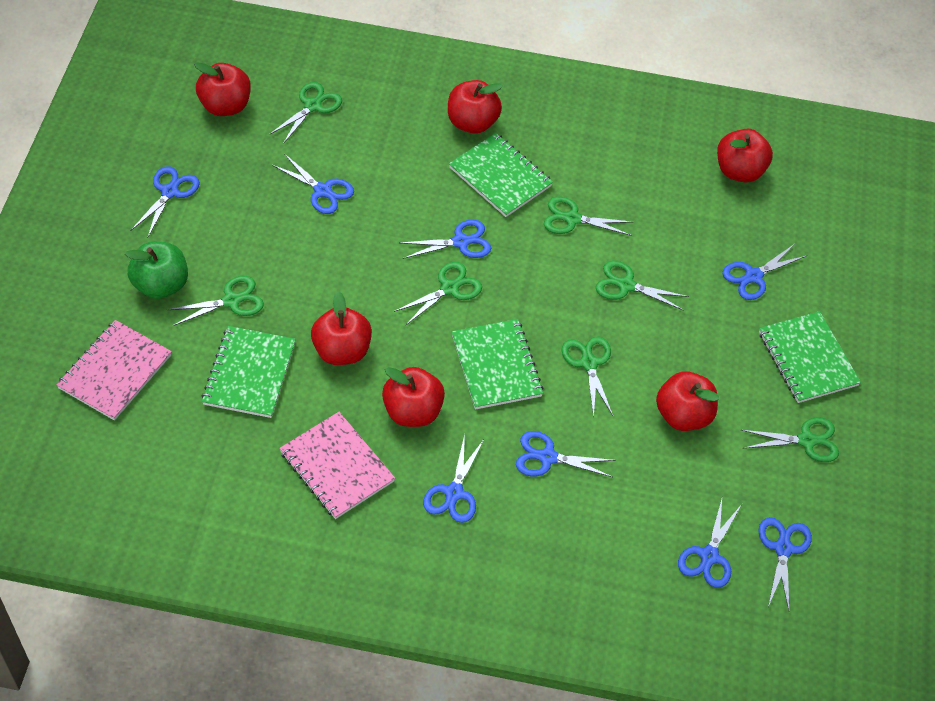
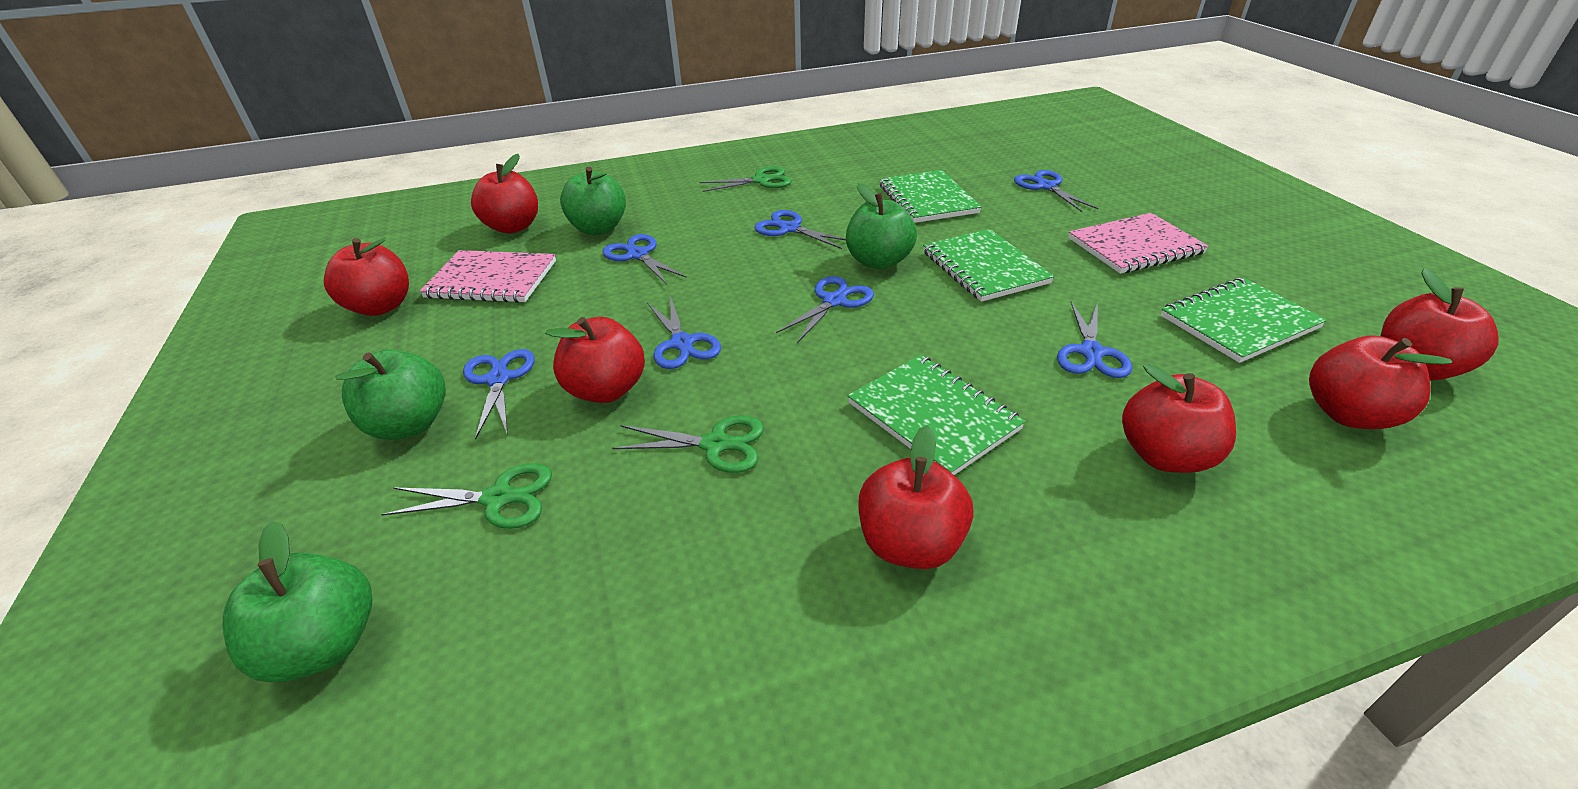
blue scissors: [131,166,200,237] [272,154,354,214] [400,219,491,259] [423,434,484,523] [516,431,616,477] [678,499,742,588] [722,245,806,300] [758,517,812,610] = 8 -> [463,349,535,440] [602,234,687,284] [647,296,721,369] [754,210,846,249] [776,276,874,343] [1014,170,1098,212] [1057,302,1132,378] = 7
green apple: [125,242,188,299] = 1 -> [223,521,372,683] [336,349,446,440] [560,167,626,235] [846,183,917,269] = 4
green scissors: [167,276,264,326] [269,82,342,144] [394,262,482,325] [544,196,633,236] [562,336,613,418] [596,261,689,311] [741,417,839,462] = 7 -> [381,463,552,529] [612,416,764,473] [700,166,791,192] = 3
red apple: [194,62,251,116] [311,291,372,365] [382,367,445,427] [448,80,503,134] [656,371,719,431] [717,129,773,182] = 6 -> [324,238,409,316] [471,154,538,233] [545,317,645,403] [859,425,974,569] [1122,364,1236,473] [1309,336,1452,429] [1381,268,1499,381] = 7

